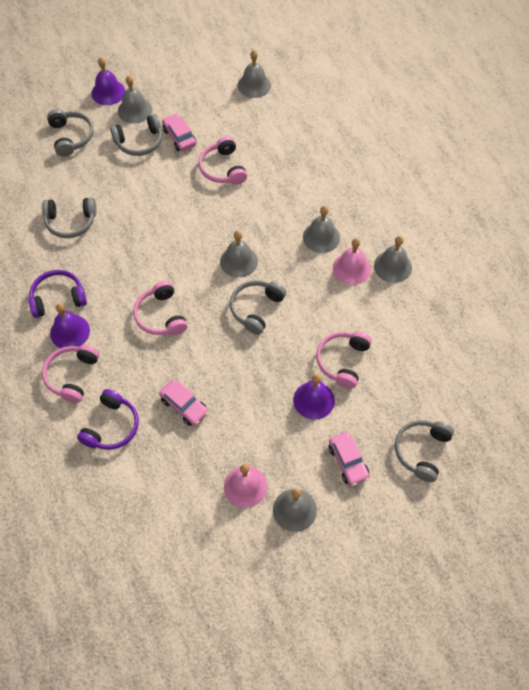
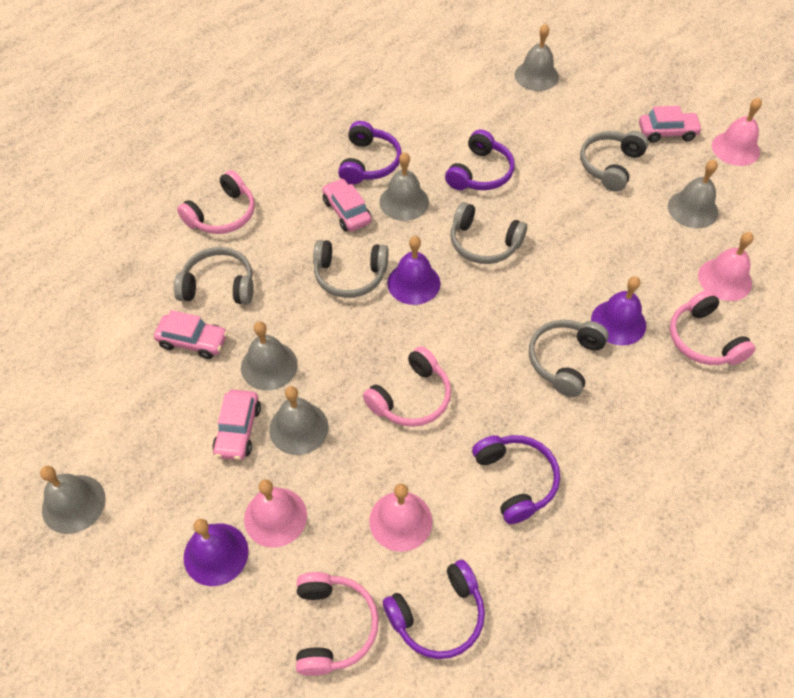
pink bell: [224,464,267,508] [333,238,371,285] = 2 -> [244,479,307,548] [369,484,432,552] [698,232,754,301] [712,98,762,166] = 4
pink car: [159,380,209,426] [162,113,196,151] [329,432,370,486] = 3 -> [154,310,228,359] [212,390,261,460] [322,178,372,231] [639,106,703,143] = 4
purple headphones: [29,270,87,318] [77,389,139,450] = 2 -> [338,121,402,184] [383,560,485,659] [445,129,515,190] [472,435,560,524] = 4

